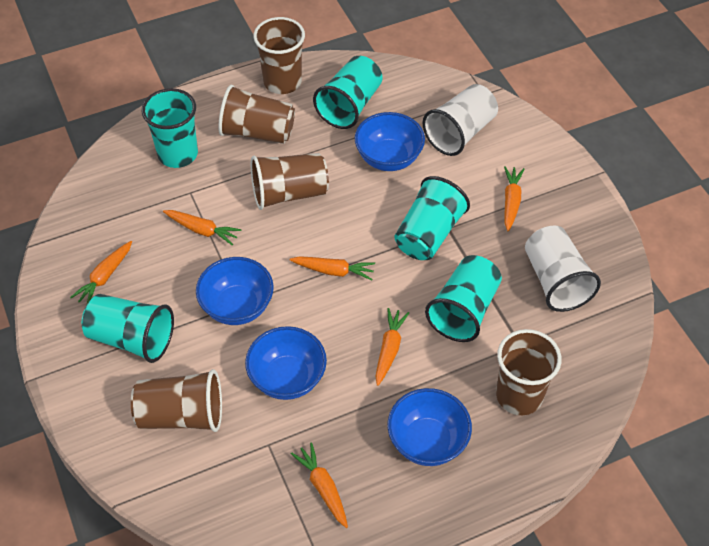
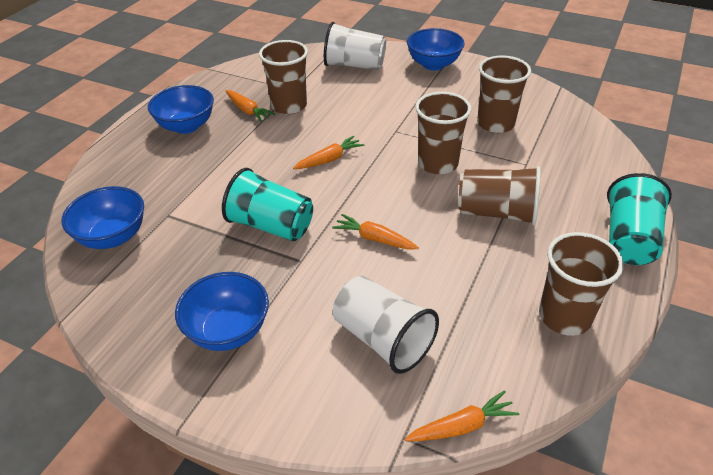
orange carrot: [70,241,132,303] [163,210,241,245] [290,256,375,280] [291,442,348,528] [376,308,409,386] [504,166,524,232] = 6 -> [226,90,275,122] [293,136,364,169] [332,214,419,250] [405,390,519,441] = 4
turquoise cup: [81,294,174,363] [142,88,198,168] [313,56,383,129] [395,176,470,260] [425,255,502,342] = 5 -> [222,168,313,241] [607,173,672,265] = 2

